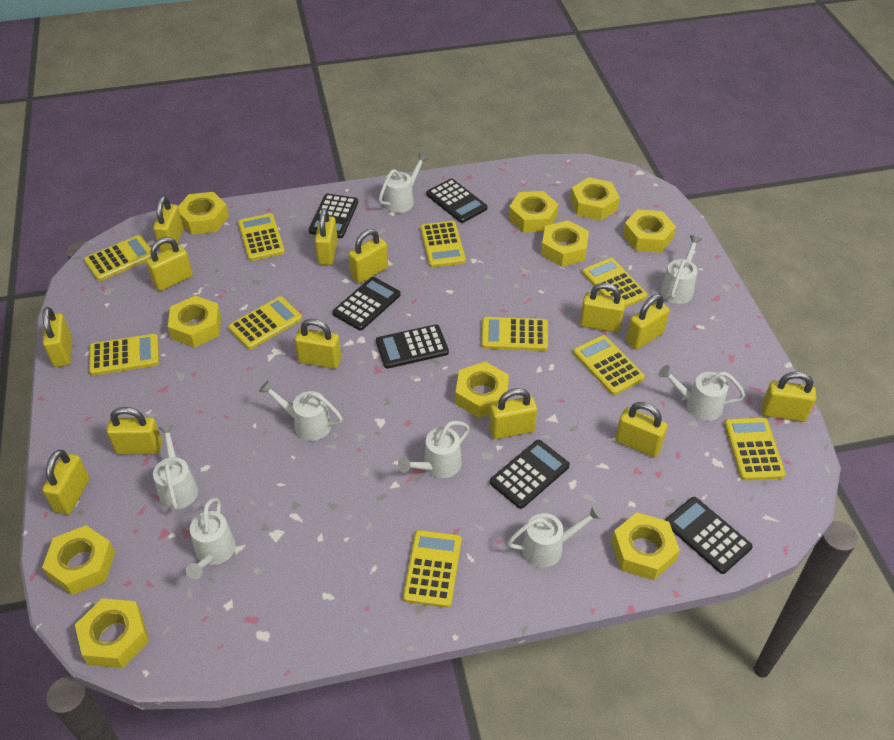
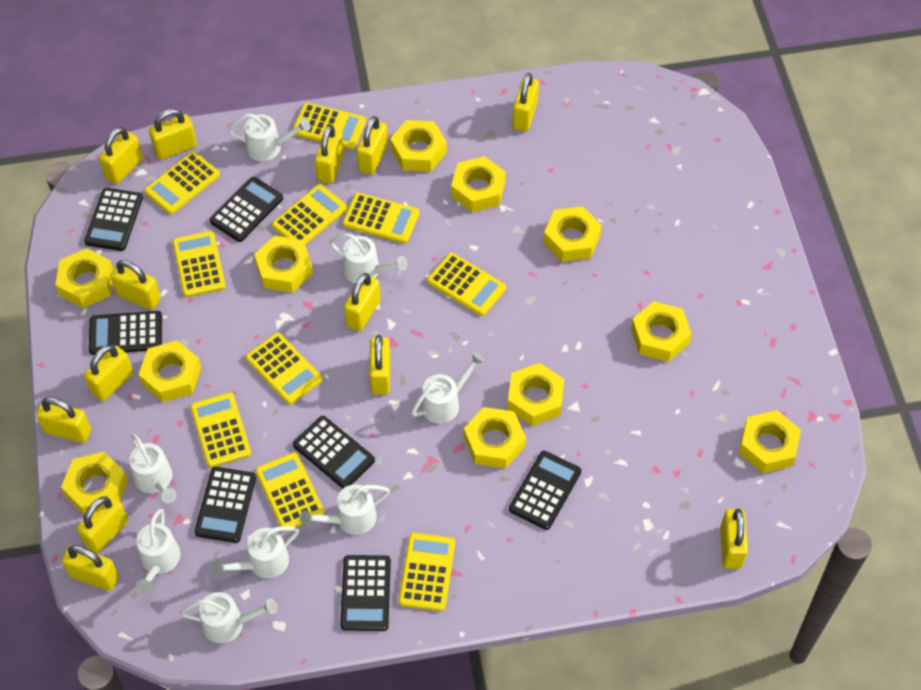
black calculator: [309,194,358,238] [332,277,401,331] [376,324,449,369] [426,179,487,223] [490,440,570,509] [665,497,753,574] = 6 -> [84,188,143,251] [89,311,162,355] [194,467,256,543] [210,177,283,242] [293,416,375,489] [340,555,391,631] [509,451,581,530] = 7
yellow nut: [42,525,115,595] [75,598,149,668] [168,296,221,348] [178,192,229,235] [455,362,509,418] [509,191,559,233] [541,220,589,267] [570,177,620,221] [612,512,680,580] [623,209,676,253] = 10 -> [56,248,114,308] [61,452,128,515] [139,340,201,402] [254,236,313,293] [390,120,447,172] [451,156,506,212] [464,407,526,469] [507,363,565,426] [543,206,602,262] [631,301,692,362] [739,410,801,473] = 11

